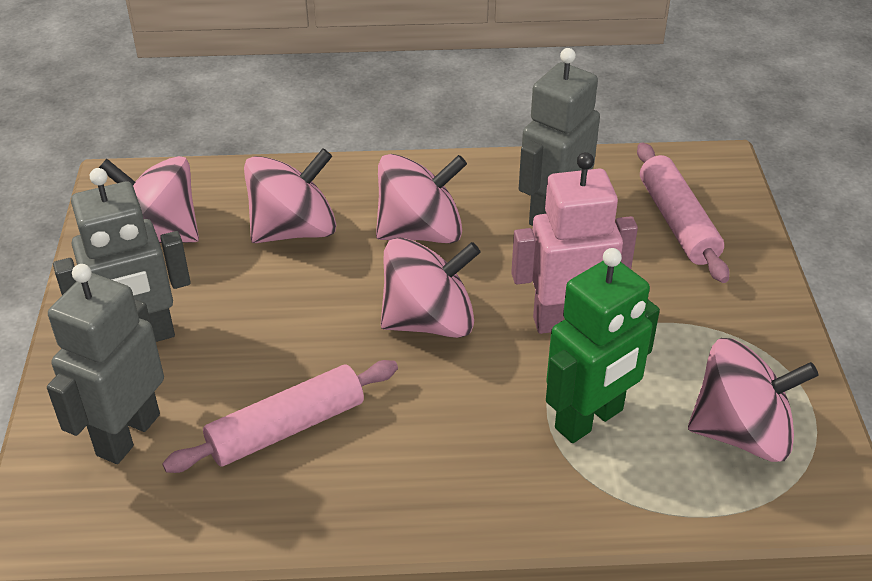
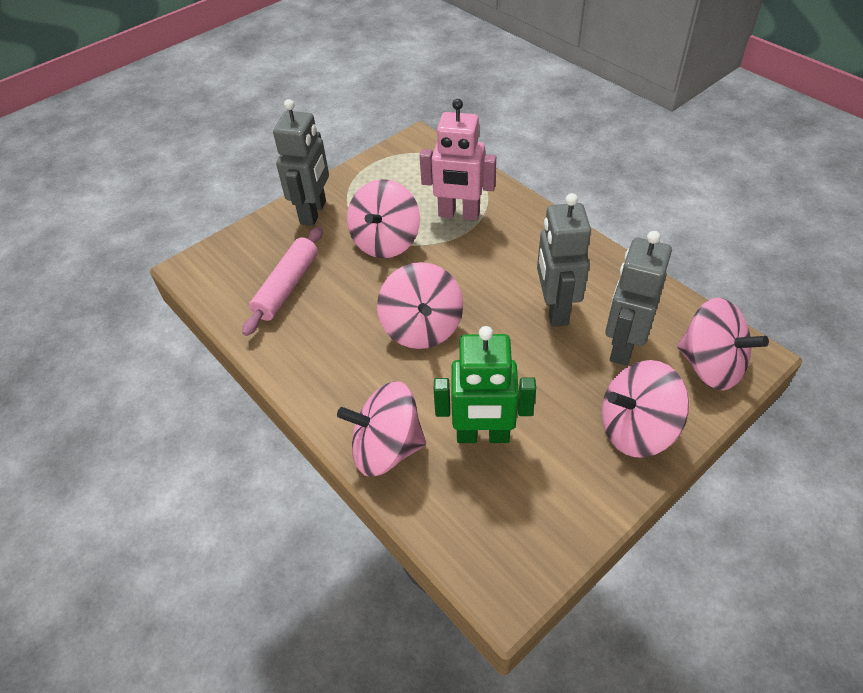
pink rolling pin: [162,360,398,473] [637,143,730,283] = 2 -> [242,226,322,336] = 1

